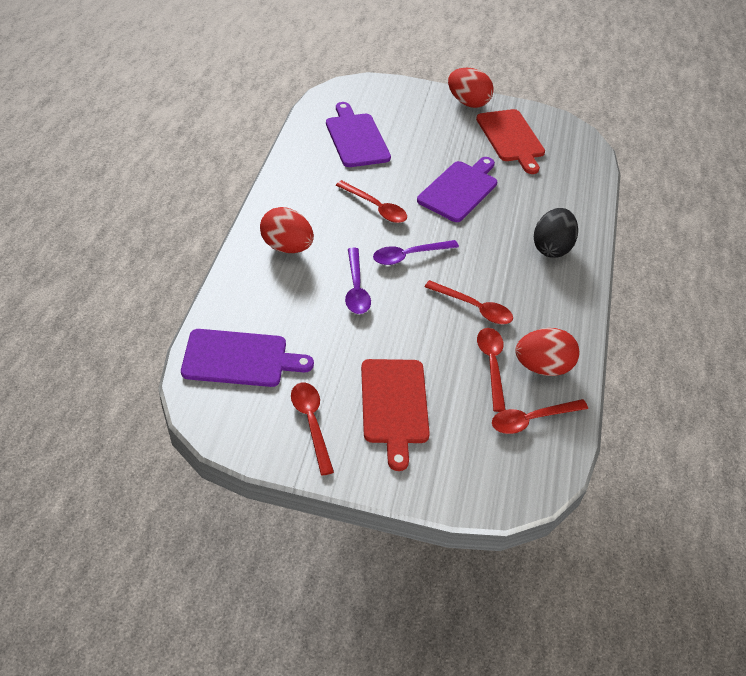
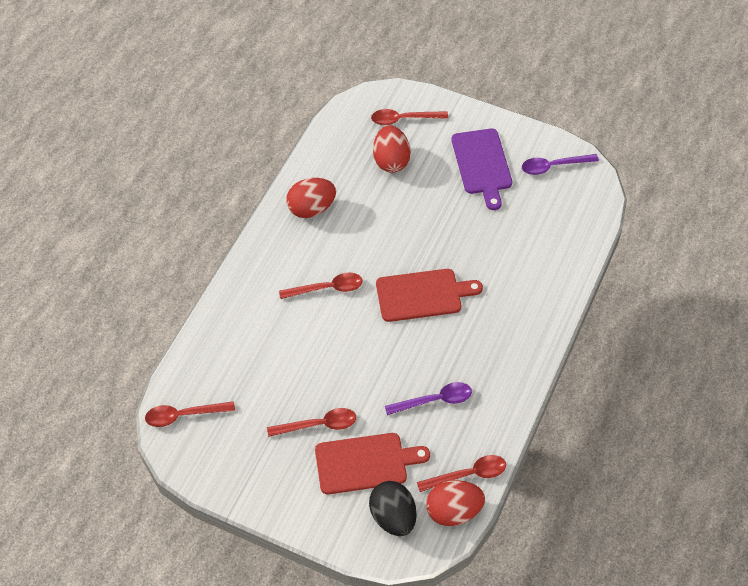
purple cutting board: [181,329,314,387] [326,102,391,167] [417,157,497,222] = 3 -> [452,129,512,210] = 1

